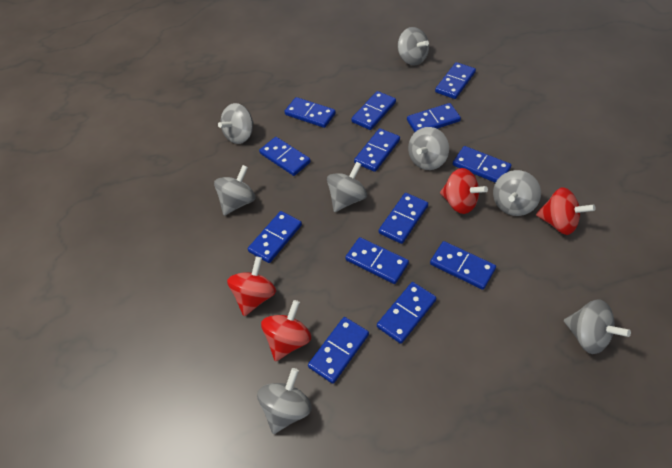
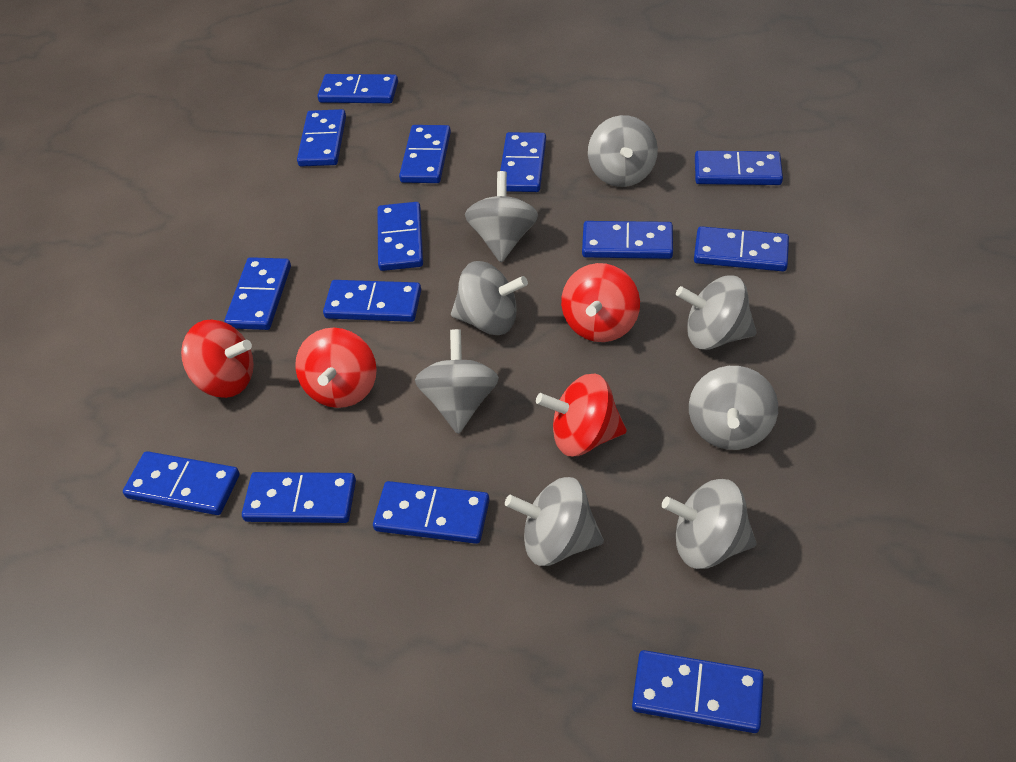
blue domino: [248,211,302,263] [259,137,311,176] [284,97,336,128] [308,317,369,384] [345,237,409,284] [351,91,396,130] [354,128,400,172] [377,282,436,344] [379,193,428,244] [407,103,461,132] [430,241,496,290] [435,62,476,99] [453,146,511,183] = 13 -> [123,451,240,515] [224,257,291,330] [242,472,356,523] [297,109,346,166] [318,74,398,103] [323,280,421,322] [373,481,489,544] [378,202,423,271] [399,125,451,183] [500,132,546,192] [582,221,673,259] [632,650,764,733] [694,226,789,271] [695,151,783,185] = 14

